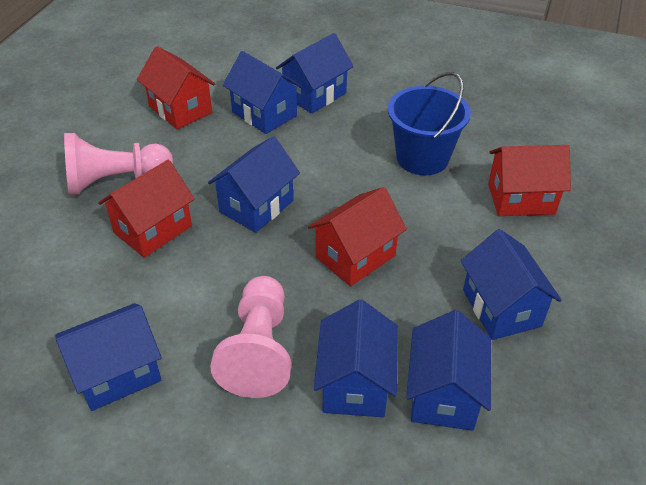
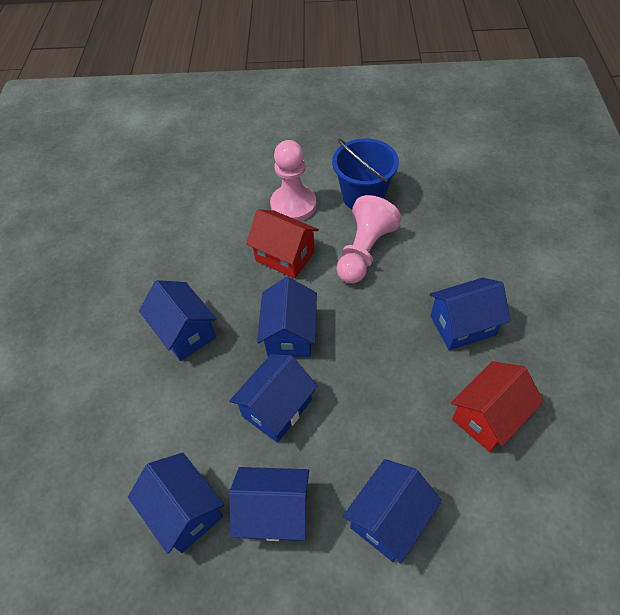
red house: [98,160,195,258] [137,46,215,130] [308,187,407,286] [488,145,571,216] = 4 -> [246,209,319,279] [451,361,544,452] = 2

